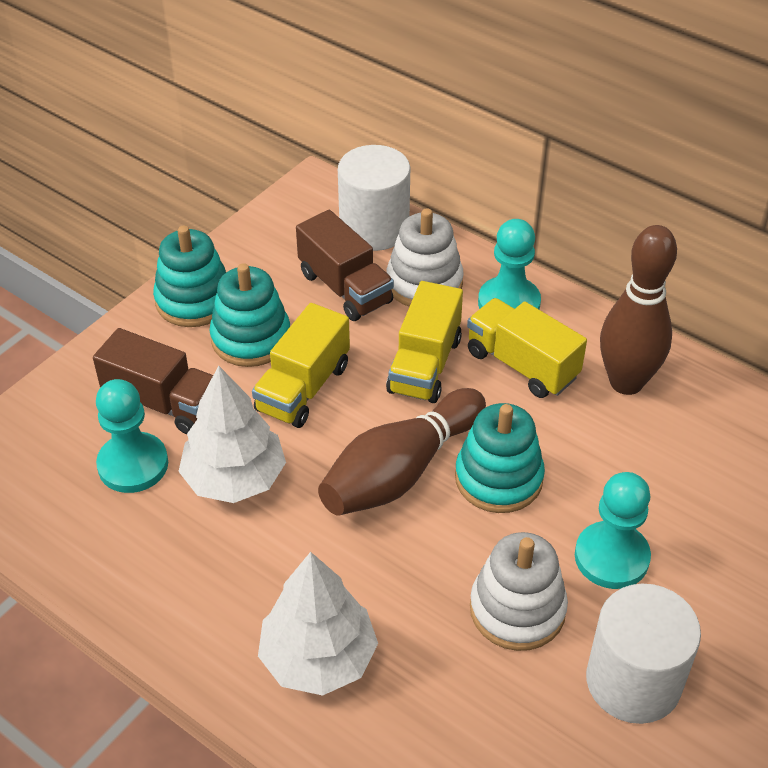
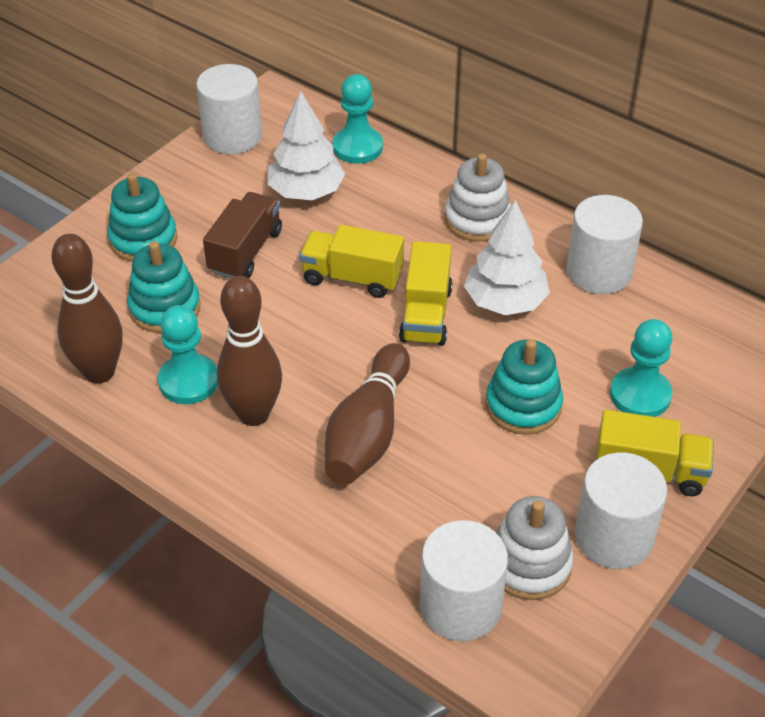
brown bowling pin: [318,388,486,516] [600,225,677,395] = 2 -> [51,234,123,384] [217,276,282,426] [325,343,410,485] = 3
brown truck: [93,328,213,434] [296,210,394,321] = 2 -> [203,192,282,278] = 1
white cylinder: [338,145,410,251] [586,584,701,724] = 2 -> [196,64,262,154] [420,520,508,641] [566,195,643,294] [575,453,668,569] = 4

